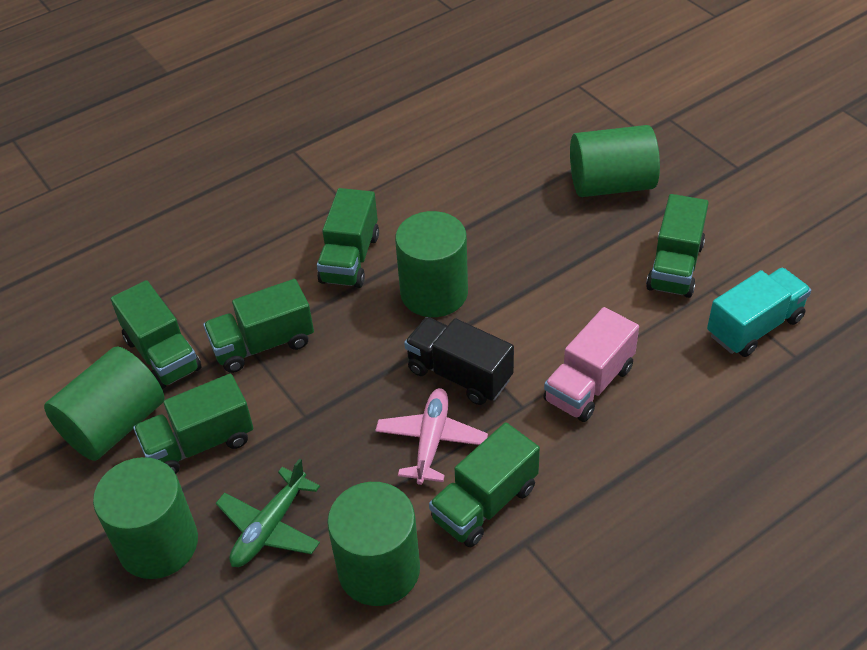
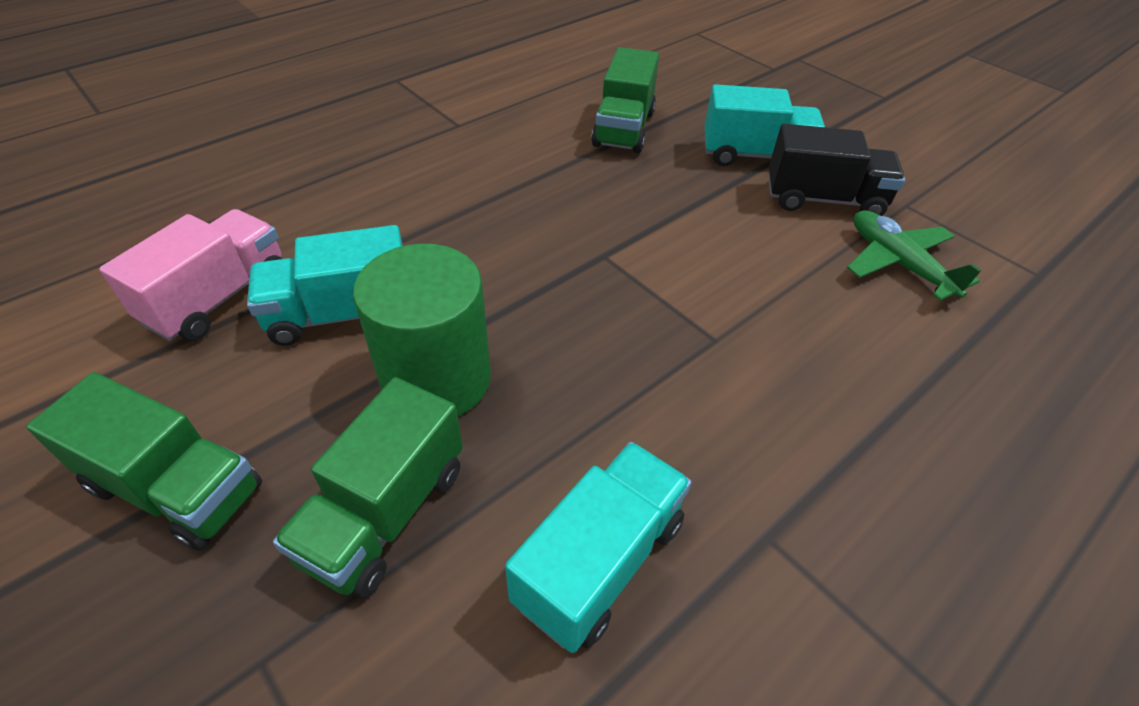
green cylinder: [44,346,164,461] [93,457,198,579] [327,482,420,606] [395,211,468,317] [570,125,660,197] = 5 -> [353,243,491,416] = 1
green truck: [111,280,202,389] [133,374,253,474] [203,279,314,373] [317,188,379,288] [429,422,540,547] [646,194,709,298] = 6 -> [26,372,262,551] [273,377,463,599] [591,47,659,153] = 3
pink plane: [375,388,488,485] = 1 -> none = 0
turquoise truck: [707,268,811,357] = 1 -> [247,225,403,346] [505,442,692,653] [704,84,825,166] = 3

